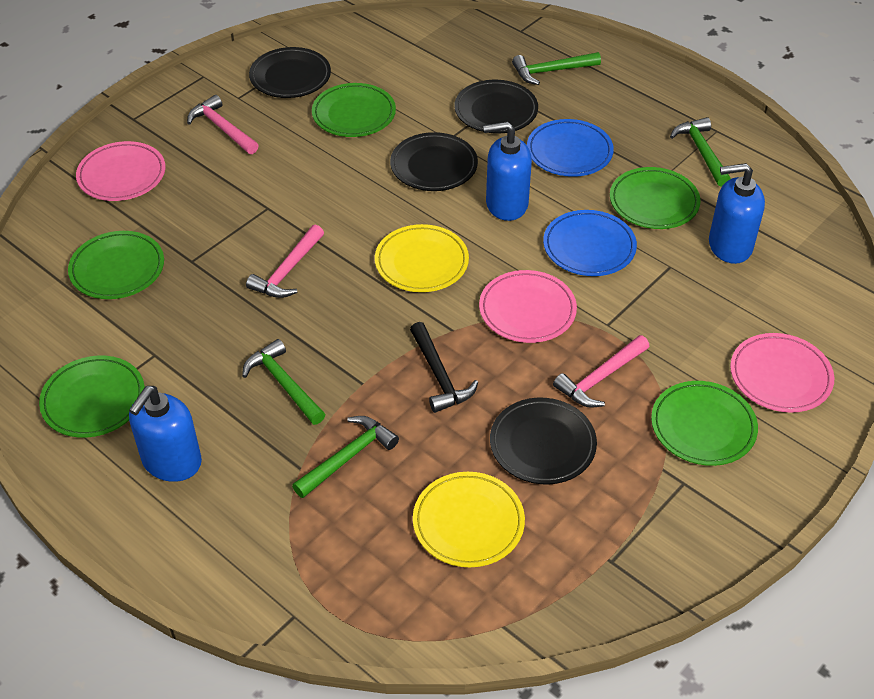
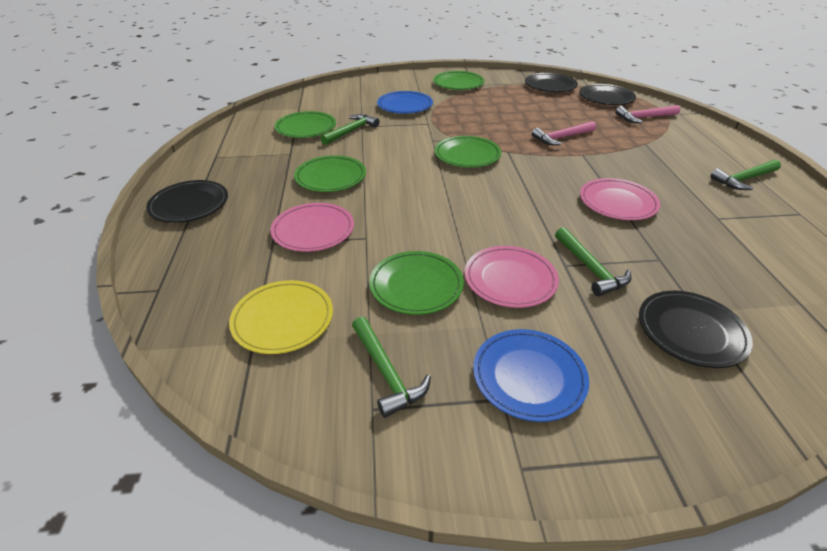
black hammer: [410,322,478,413] = 1 -> none = 0
blue soap dispenser: [129,386,202,482] [483,122,532,221] [709,163,765,264] = 3 -> none = 0
pink hammer: [187,95,259,154] [246,225,324,298] [553,335,650,408] = 3 -> [532,121,596,145] [615,105,680,123] = 2
yellow plate: [375,224,469,292] [413,472,525,567] = 2 -> [229,280,333,354] = 1

